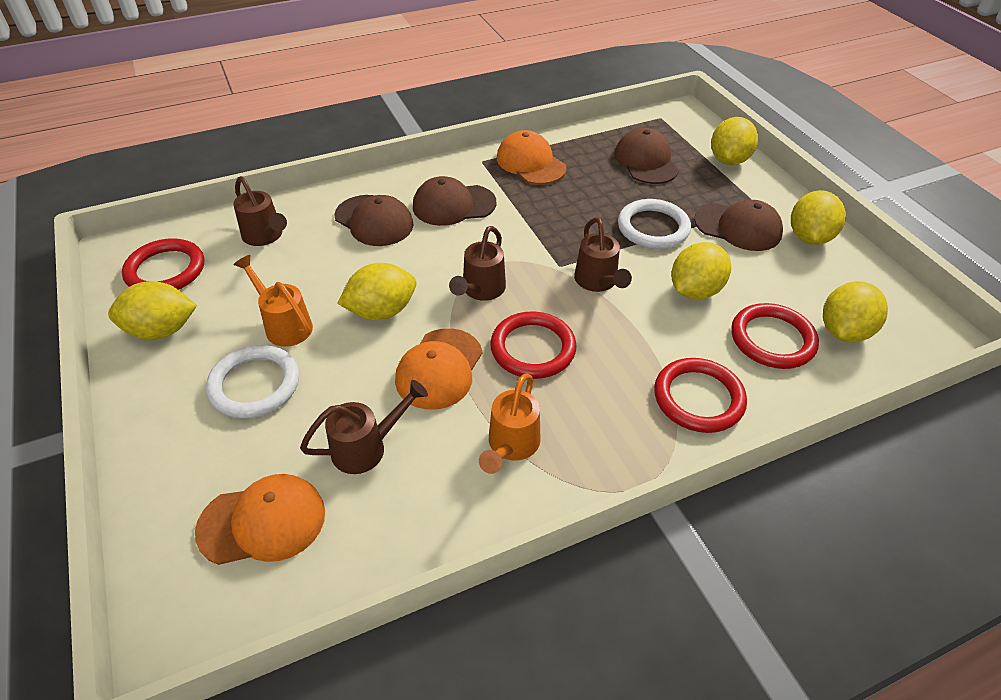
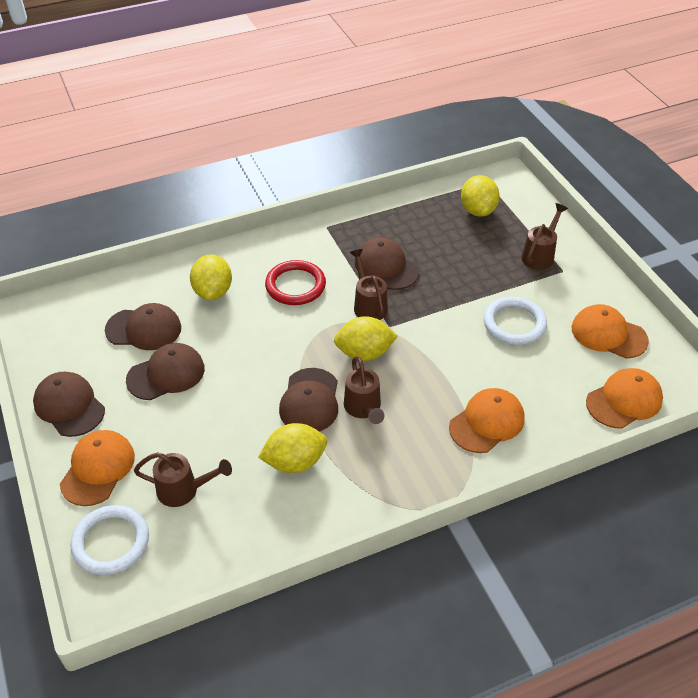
brown cap: [334,195,414,246] [413,176,497,226] [614,128,679,184] [694,200,783,251] = 4 -> [33,372,105,437] [105,303,181,350] [126,343,205,400] [279,368,338,432] [355,237,419,290] = 5
orange cap: [195,474,325,565] [395,328,482,410] [497,130,566,185] = 3 -> [60,430,135,506] [449,388,525,453] [572,304,649,359] [586,368,663,429] = 4
orange watering can: [233,255,313,347] [479,374,541,474] = 2 -> none = 0
red ring: [122,238,204,290] [490,311,577,379] [654,358,747,433] [731,303,819,369] = 4 -> [265,260,326,305] = 1
yellow lemon: [108,281,197,340] [337,263,417,320] [671,242,731,300] [711,117,758,165] [791,190,846,245] [823,281,888,342] = 6 -> [190,254,232,300] [258,423,327,473] [334,316,398,361] [461,175,500,217] = 4

